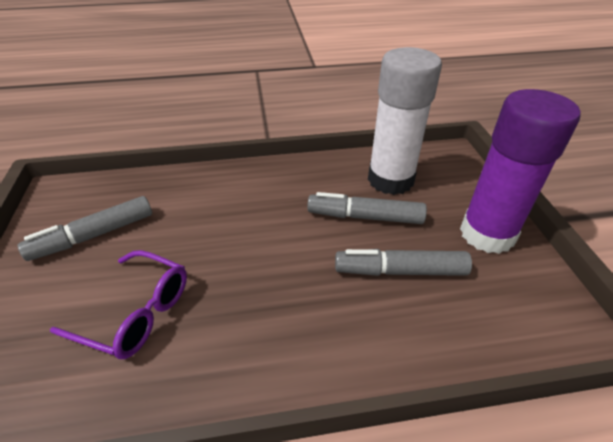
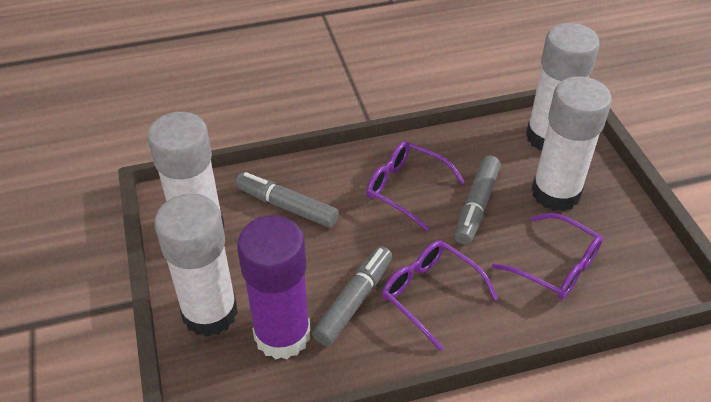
purple glasses: [50,250,187,359] = 1 -> [366,141,465,231] [382,240,498,351] [492,213,603,300] = 3
white glue stick: [368,47,442,195] = 1 -> [147,112,225,229] [154,193,238,337] [526,23,599,151] [532,76,612,211] = 4

